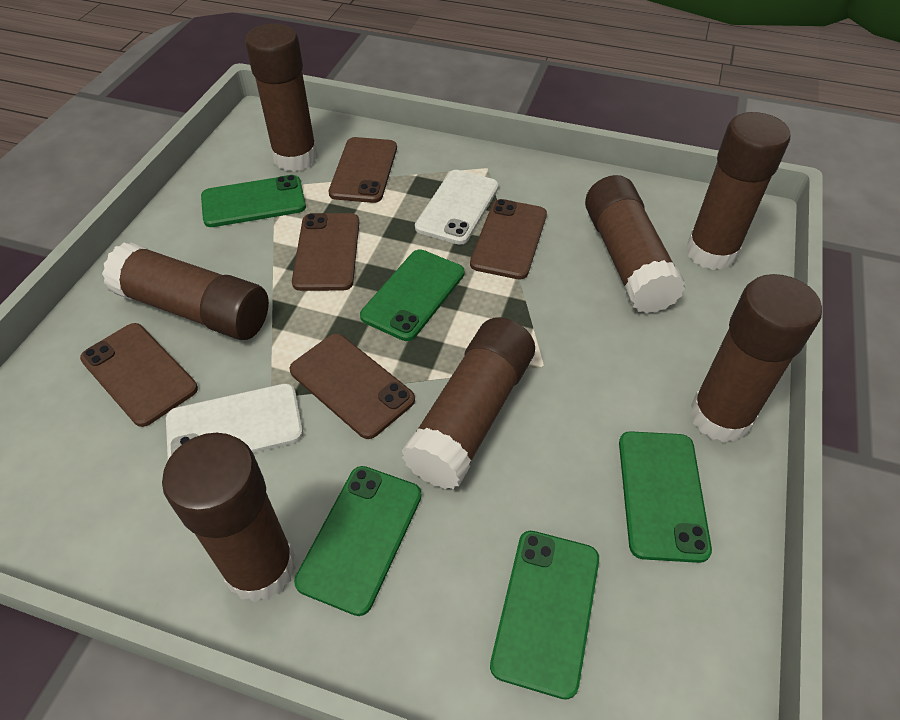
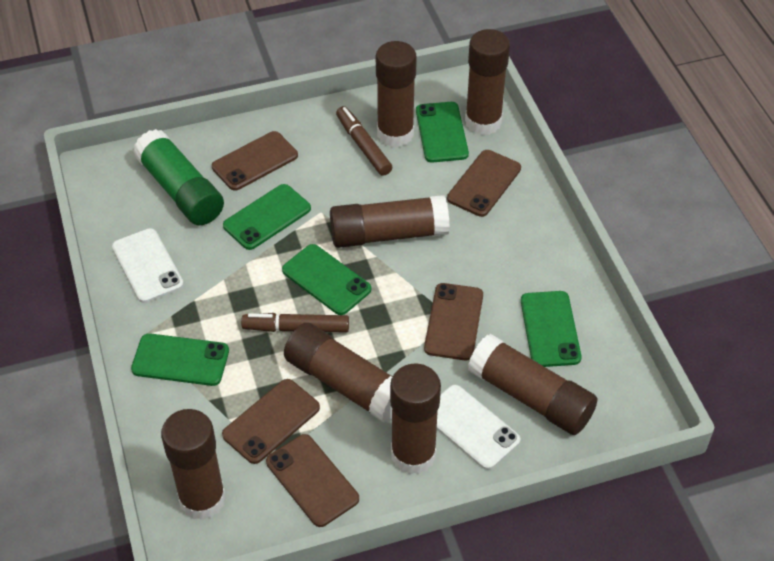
brown marker: none = 0 -> [241,313,349,333] [336,106,393,176] = 2
green glue stick: none = 0 -> [133,129,224,225] = 1

